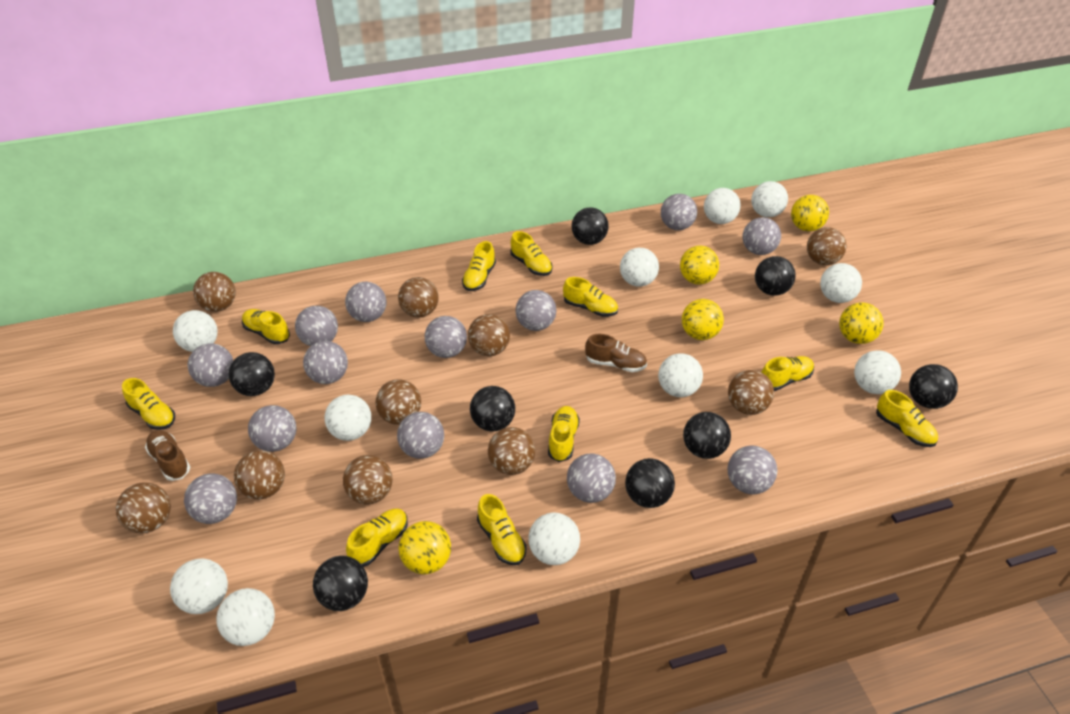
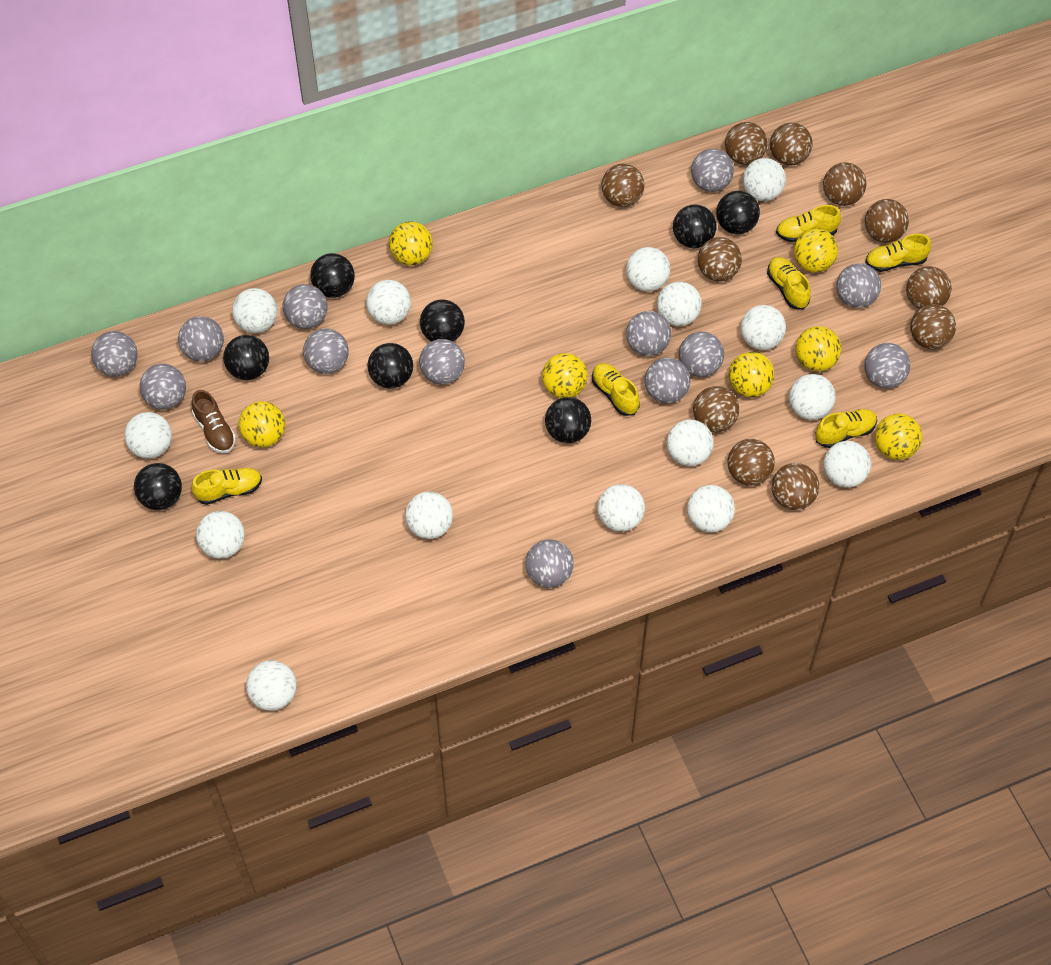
brown ball: [116,482,171,533] [193,272,236,312] [234,450,285,500] [343,455,392,505] [375,379,421,425] [398,277,439,318] [468,314,510,356] [488,427,535,475] [728,370,774,415] [807,227,847,265] = 10 -> [601,164,644,207] [693,386,739,432] [698,237,742,282] [725,122,768,165] [728,439,775,486] [770,123,813,166] [772,463,819,510] [823,162,866,206] [865,199,909,243] [906,266,952,309] [910,304,956,349] = 11
brown shoe: [145,430,190,481] [585,334,647,372] = 2 -> [192,390,236,453] = 1
white ball: [170,559,228,614] [173,310,218,352] [216,588,275,646] [325,395,371,441] [528,512,580,565] [620,248,659,287] [658,353,703,397] [704,188,741,224] [751,181,788,217] [820,263,862,303] [854,350,901,394] = 11 -> [124,412,172,459] [196,511,245,559] [232,288,277,333] [246,660,297,711] [366,280,411,325] [405,492,453,539] [597,484,645,532] [626,247,670,291] [657,282,702,326] [667,420,714,466] [687,485,735,532] [741,305,786,350] [743,158,786,201] [789,374,836,420] [823,441,871,488] = 15
yellow ball: [398,521,451,574] [680,246,719,285] [682,299,724,340] [791,195,829,231] [839,303,884,344] = 5 -> [239,401,285,447] [389,221,433,266] [542,353,588,398] [729,352,775,398] [794,228,838,272] [795,326,841,372] [875,413,922,460] = 7
yellow shoe: [122,378,175,430] [242,309,290,344] [346,509,408,567] [462,241,496,291] [477,494,527,565] [510,231,552,276] [548,406,580,462] [563,277,618,317] [761,356,814,391] [876,390,938,447] = 10 -> [192,468,262,505] [592,363,640,416] [767,257,811,309] [776,205,841,242] [815,409,877,448] [865,234,931,272] = 6

